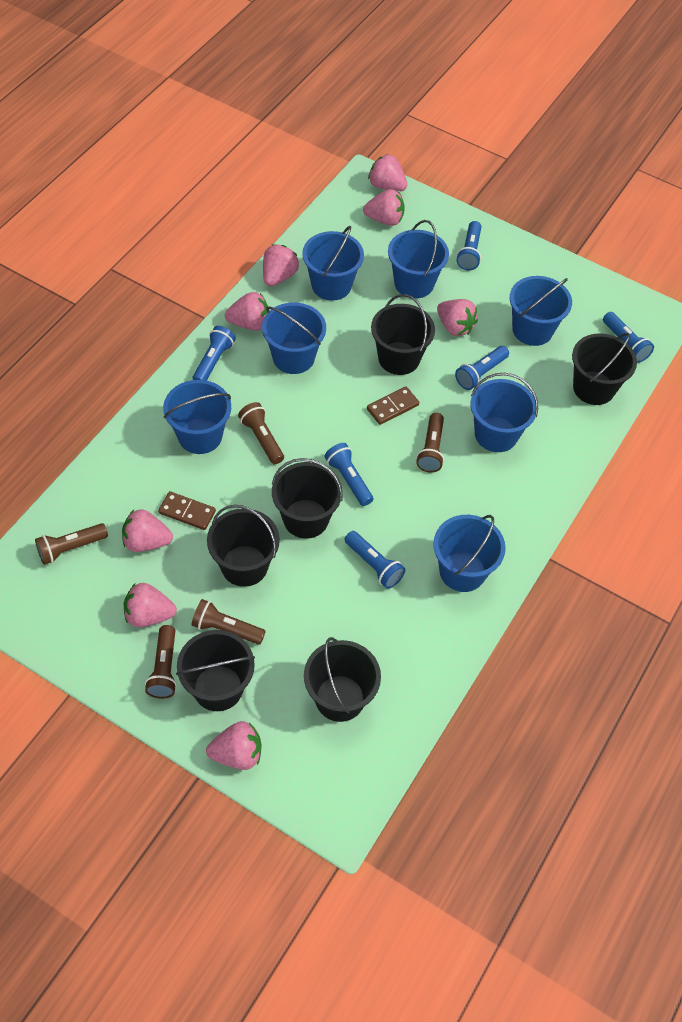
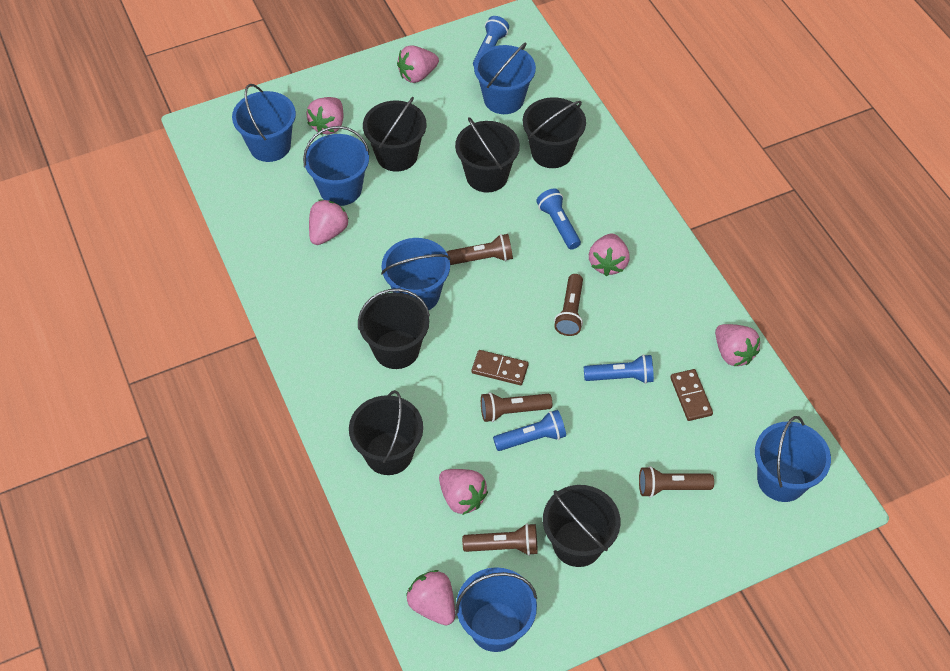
blue bucket: [163,380,231,454] [262,303,326,374] [302,226,364,301] [388,220,449,299] [433,515,506,592] [471,373,538,452] [510,276,572,346] = 7 -> [232,84,296,162] [303,126,369,206] [381,238,451,310] [455,567,537,652] [474,42,536,114] [755,416,831,502] = 6
blue flashlight: [193,326,236,381] [324,443,373,506] [345,531,405,589] [455,346,509,390] [456,221,482,271] [603,312,654,363] = 6 -> [473,16,509,66] [493,410,566,451] [536,188,581,250] [584,354,654,384] = 4
pink strawberry: [122,509,173,552] [124,583,177,627] [206,721,262,770] [225,292,268,330] [263,244,299,286] [363,189,405,226] [368,154,407,191] [437,299,478,336] = 8 -> [306,97,343,135] [309,200,349,245] [397,45,439,83] [406,570,455,625] [439,469,488,515] [589,233,630,276] [715,324,760,366] = 7

